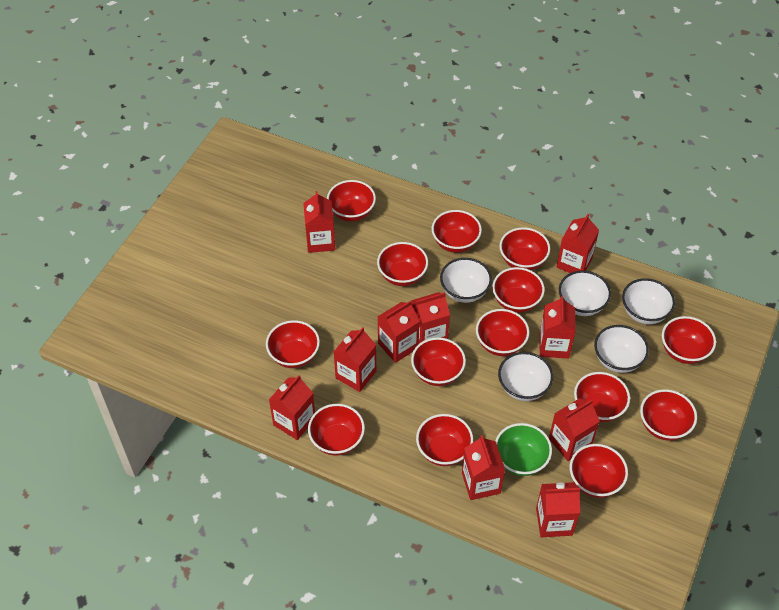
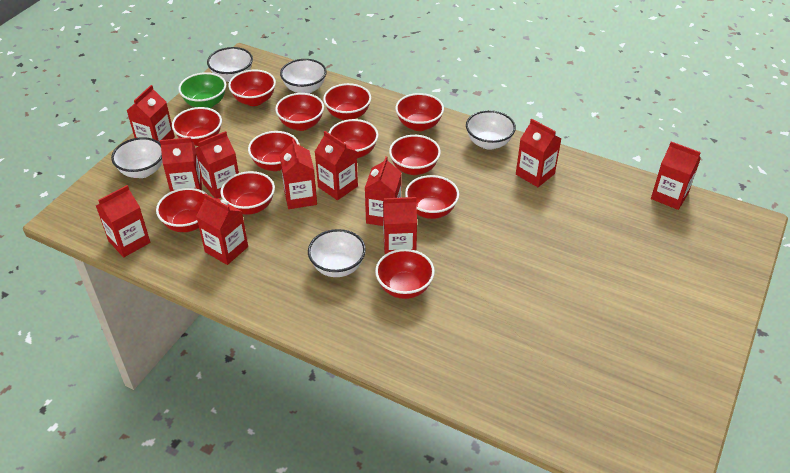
red bowl: [266,320,320,368] [308,404,365,456] [327,180,376,222] [377,242,428,286] [411,337,466,386] [416,414,473,466] [432,210,482,253] [476,309,529,356] [492,267,545,313] [500,227,550,270] [570,444,628,498] [574,372,630,422] [640,389,697,441] [662,316,716,364] = 14 -> [156,188,208,232] [172,107,222,146] [220,171,275,215] [228,70,276,106] [248,131,299,171] [275,93,324,131] [323,83,371,120] [329,119,378,158] [375,249,435,299] [389,135,441,175] [395,93,444,131] [405,175,459,219] = 12
red carton: [269,375,315,440] [303,191,335,253] [334,327,376,392] [377,301,420,363] [411,292,450,344] [462,435,505,500] [536,482,580,537] [540,296,576,358] [549,398,600,461] [557,214,599,273] = 10 -> [96,185,150,257] [127,85,175,142] [160,137,202,192] [195,131,239,198] [196,194,248,265] [280,139,317,209] [315,131,358,200] [365,156,402,226] [383,197,417,254] [516,119,561,187] [651,141,701,210] = 11

